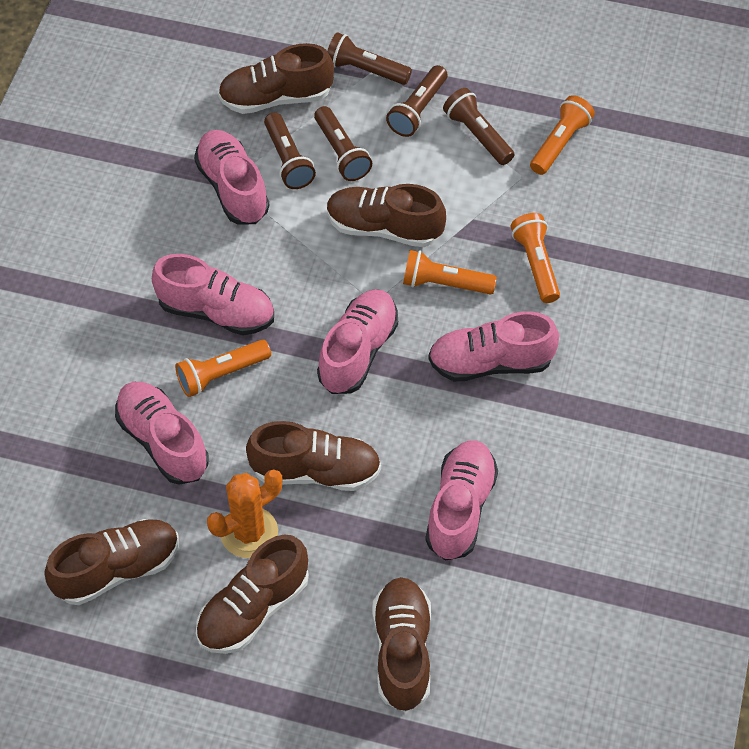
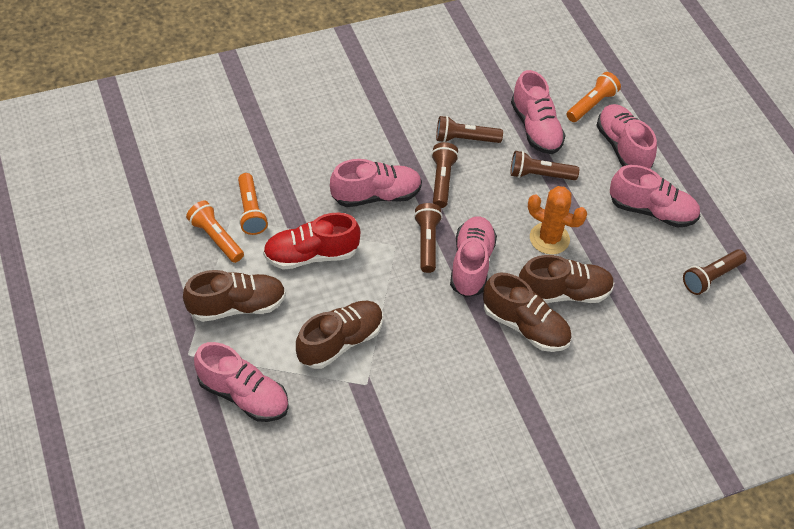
brown shoe: [44,519,179,605] [196,535,309,654] [218,43,334,114] [246,421,381,491] [327,184,446,247] [372,577,431,712] = 6 -> [183,270,286,322] [296,301,383,369] [483,273,572,352] [519,255,614,303] = 4
orange flashlight: [175,339,271,397] [403,250,497,294] [511,213,560,303] [530,95,595,175] = 4 -> [186,201,244,263] [238,173,268,235] [567,72,621,122] = 3
red shoe: none = 0 -> [263,213,360,270] = 1

